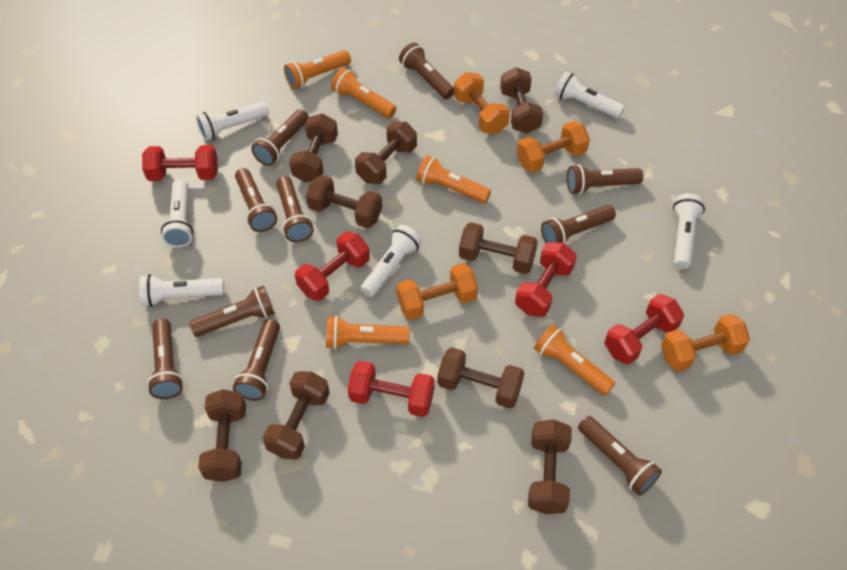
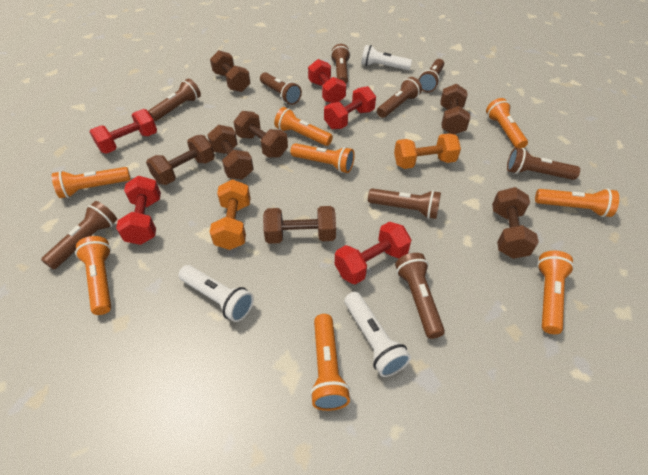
brown dumbbell: [198,389,246,482] [263,371,330,460] [289,113,338,183] [306,175,382,228] [355,122,417,184] [437,347,524,409] [459,222,538,274] [500,67,543,134] [528,419,572,514] = 9 -> [146,135,215,185] [208,125,254,180] [210,50,250,92] [234,111,288,158] [263,206,336,244] [440,84,470,134] [492,187,539,259] = 7
brown flashlight: [147,318,183,399] [189,285,275,337] [233,319,280,401] [235,168,277,232] [251,109,309,166] [276,176,314,242] [399,43,454,99] [541,205,616,243] [567,164,643,195] [578,416,662,496] = 10 -> [41,201,117,269] [148,79,201,121] [260,72,302,105] [331,44,350,84] [368,188,441,219] [377,77,422,118] [395,253,445,339] [418,59,444,92] [507,147,580,180] = 9
orange dumbbell: [396,263,478,320] [454,72,510,134] [517,121,590,172] [661,314,750,372] = 4 -> [210,179,250,250] [394,133,461,169] = 2
orange flashlight: [284,50,351,89] [326,316,410,349] [331,68,396,118] [416,155,491,203] [534,324,615,395] = 5 -> [52,167,131,198] [75,236,111,315] [274,107,333,146] [291,143,355,173] [310,314,350,411] [486,98,528,148] [535,188,619,217] [537,251,574,334] = 8
white flashlight: [139,274,224,307] [161,179,193,247] [196,102,269,141] [361,225,422,297] [554,72,625,118] [673,193,705,269] = 6 -> [178,265,254,322] [344,292,411,377] [361,45,412,70] = 3

